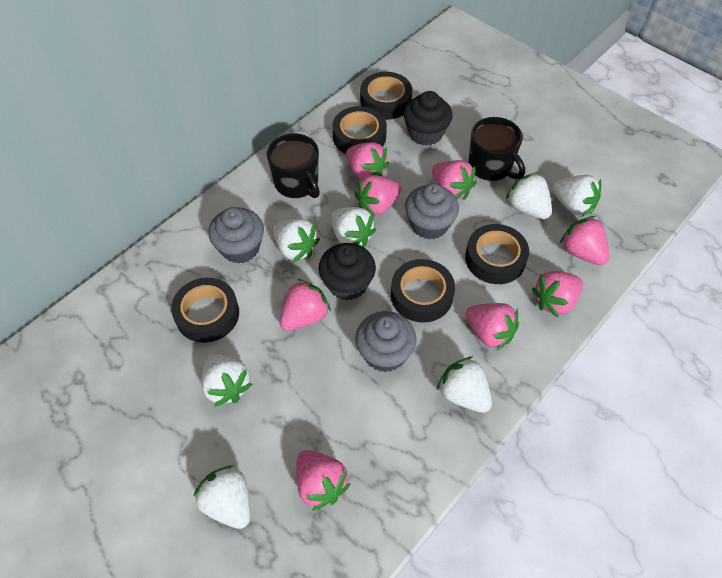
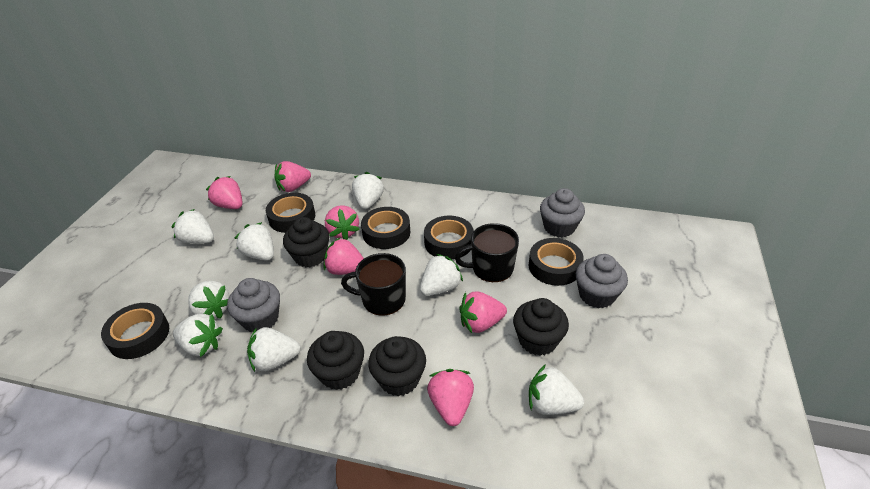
black cupcake: [319,243,376,301] [403,91,453,146] = 2 -> [283,217,330,267] [307,331,364,390] [368,336,426,396] [513,298,569,356] = 4
pink strawberry: [280,279,331,331] [296,450,351,511] [346,142,390,180] [355,175,401,217] [432,160,476,200] [466,303,519,351] [532,271,583,317] [560,216,609,265] = 8 -> [206,176,242,209] [274,161,311,192] [324,237,364,275] [325,205,360,240] [427,369,474,426] [459,292,507,333] = 6
white strawberry: [194,466,250,529] [201,354,252,407] [273,219,320,263] [331,207,376,247] [437,356,492,413] [505,172,552,219] [552,175,601,217] = 7 -> [172,209,214,244] [173,314,223,357] [188,281,230,319] [235,222,274,261] [247,327,301,372] [352,172,384,209] [420,254,463,296] [529,364,584,415] = 8

